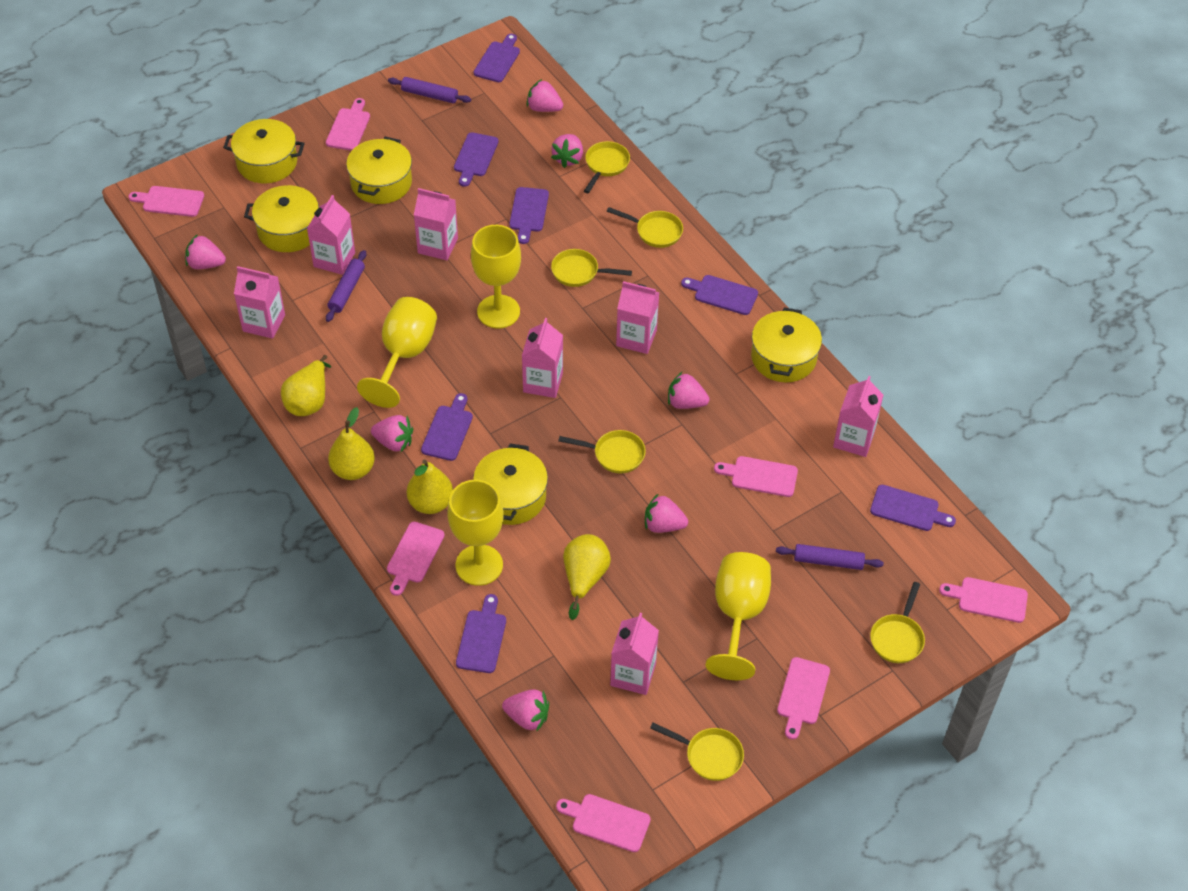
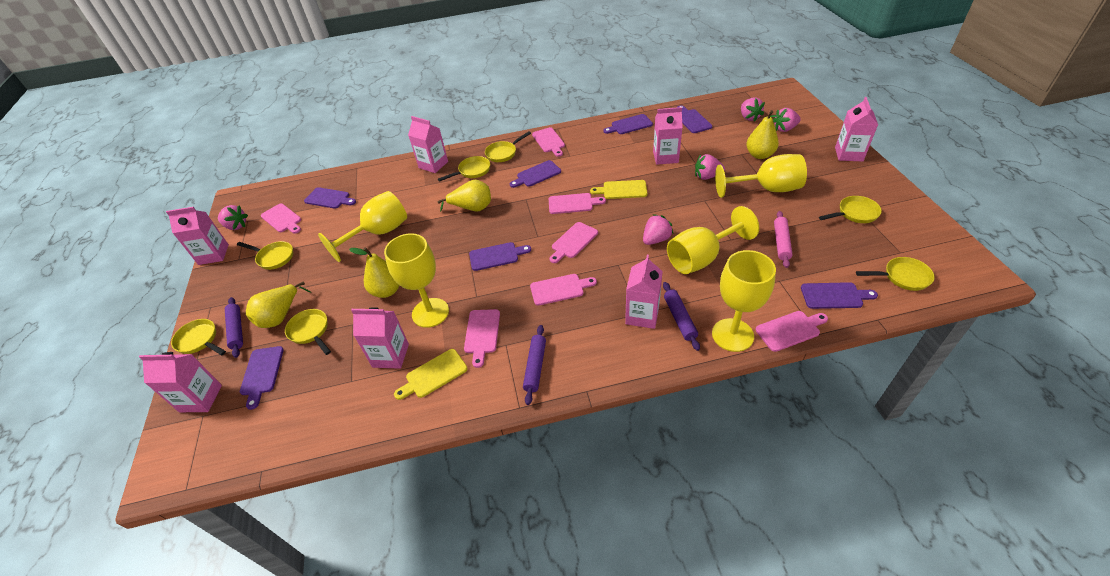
pink rolling pin: none = 0 -> [774,211,793,268] = 1
pink strawberry: [185,234,226,269] [371,415,413,452] [502,689,549,732] [527,79,563,112] [551,134,583,168] [645,493,688,533] [668,372,710,409] = 7 -> [218,205,248,230] [643,214,673,245] [695,154,725,180] [741,98,765,122] [773,108,801,132] = 5
yellow cutting board: none = 0 -> [394,349,468,400] [590,180,647,199] = 2
yellow goblet: [357,297,437,408] [447,480,504,586] [471,225,521,329] [705,552,771,680] = 4 -> [318,191,407,262] [384,233,449,328] [667,206,759,274] [712,250,776,352] [715,154,807,198] = 5
yellow pan: [551,249,632,287] [558,430,646,473] [584,141,630,193] [607,207,683,248] [650,723,744,781] [870,582,925,663] = 6 -> [171,319,226,355] [237,241,293,270] [285,309,331,355] [438,156,490,182] [485,131,531,162] [819,196,882,223] [856,257,935,291] = 7
yellow pot: [223,119,305,183] [244,185,319,252] [346,137,412,204] [473,443,548,525] [751,307,822,382] = 5 -> none = 0

